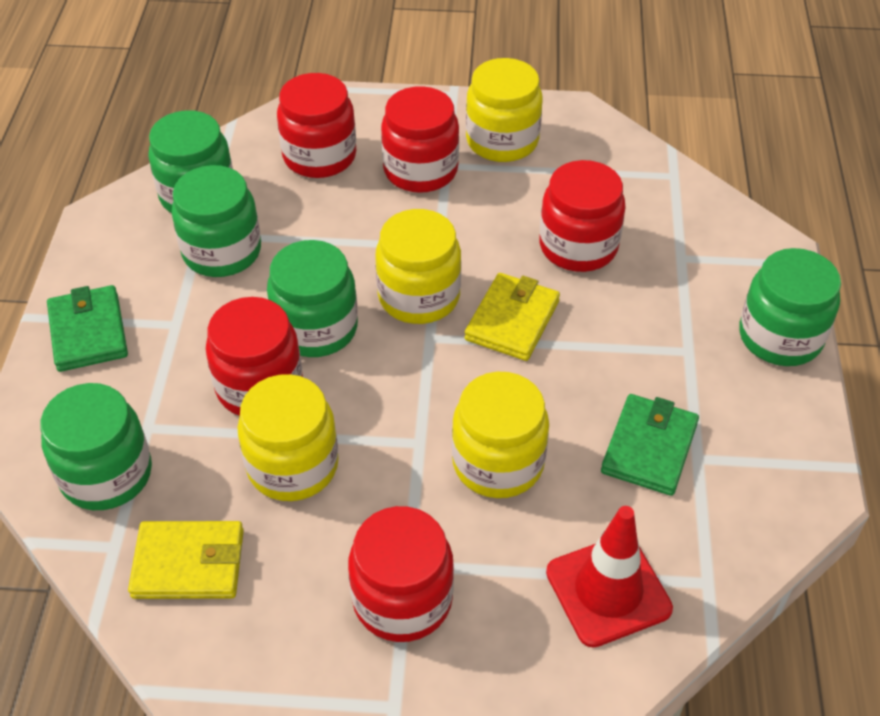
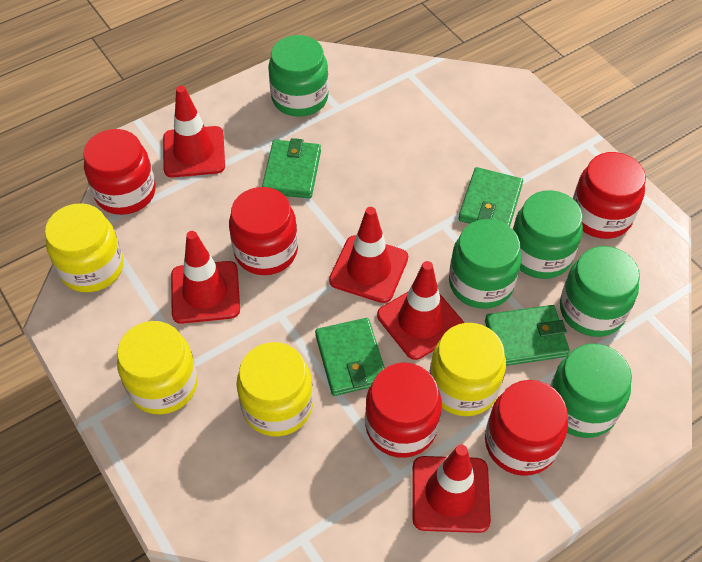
green wallet: [47,285,128,372] [601,394,699,496] = 2 -> [262,138,321,199] [315,318,385,396] [459,167,523,226] [485,305,570,366] = 4
red traffic cone: [546,506,673,648] = 1 -> [163,86,225,178] [171,231,240,324] [329,207,408,303] [377,261,464,360] [412,444,491,533] = 5
yellow wallet: [128,521,244,599] [465,273,560,361] = 2 -> none = 0

